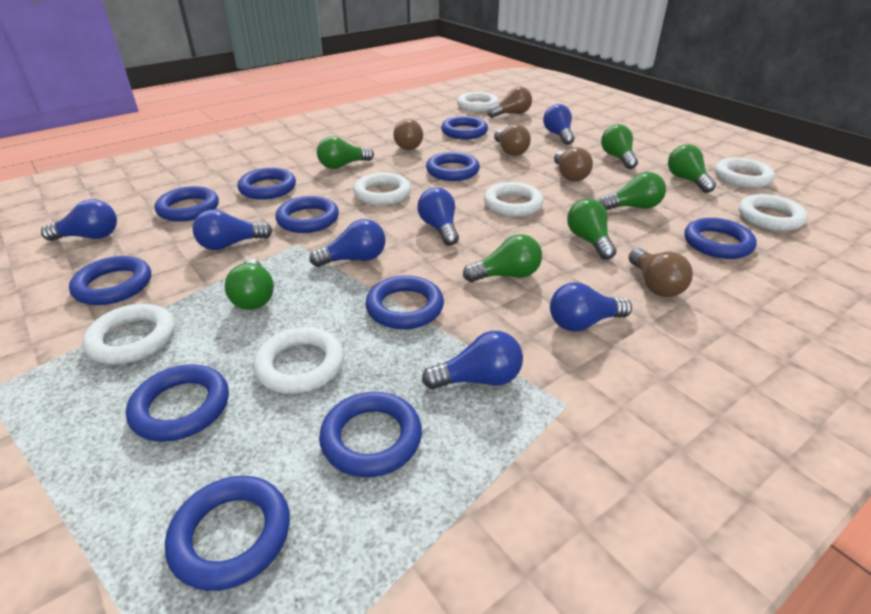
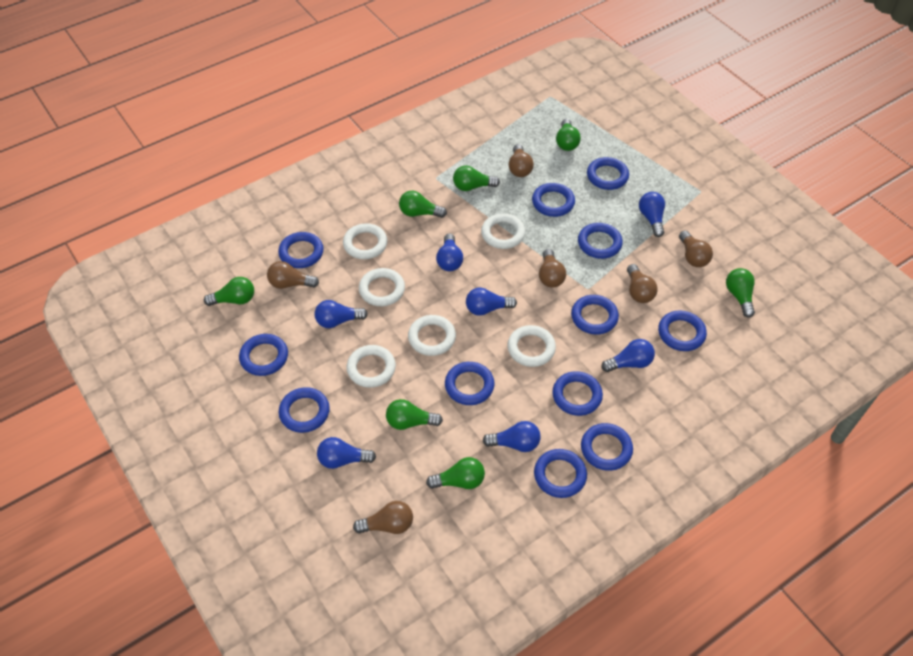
blue ring: [69,256,151,305] [126,364,229,442] [155,186,219,222] [165,476,290,591] [237,168,296,200] [275,196,339,233] [319,392,422,477] [365,275,444,329] [426,152,480,181] [441,116,488,139] [684,218,757,259] = 11 -> [239,334,288,376] [278,232,324,268] [279,387,330,433] [445,362,494,405] [532,183,575,217] [534,449,587,498] [552,371,603,416] [571,295,619,335] [578,223,623,259] [581,423,633,471] [587,157,629,190] [658,311,707,351] = 12
brown light bulb: [393,119,423,150] [487,87,532,118] [494,124,531,156] [554,147,593,182] [629,248,693,297] = 5 -> [267,261,319,289] [353,501,413,534] [508,144,534,177] [539,249,566,288] [627,264,657,303] [679,231,713,267] = 6
white ring: [83,304,175,364] [253,327,344,394] [353,173,411,205] [457,92,499,112] [484,182,544,217] [715,158,775,188] [739,194,808,231] = 7 -> [343,223,388,259] [346,345,396,388] [359,268,405,306] [408,315,456,356] [481,214,525,249] [507,325,556,367] = 6

